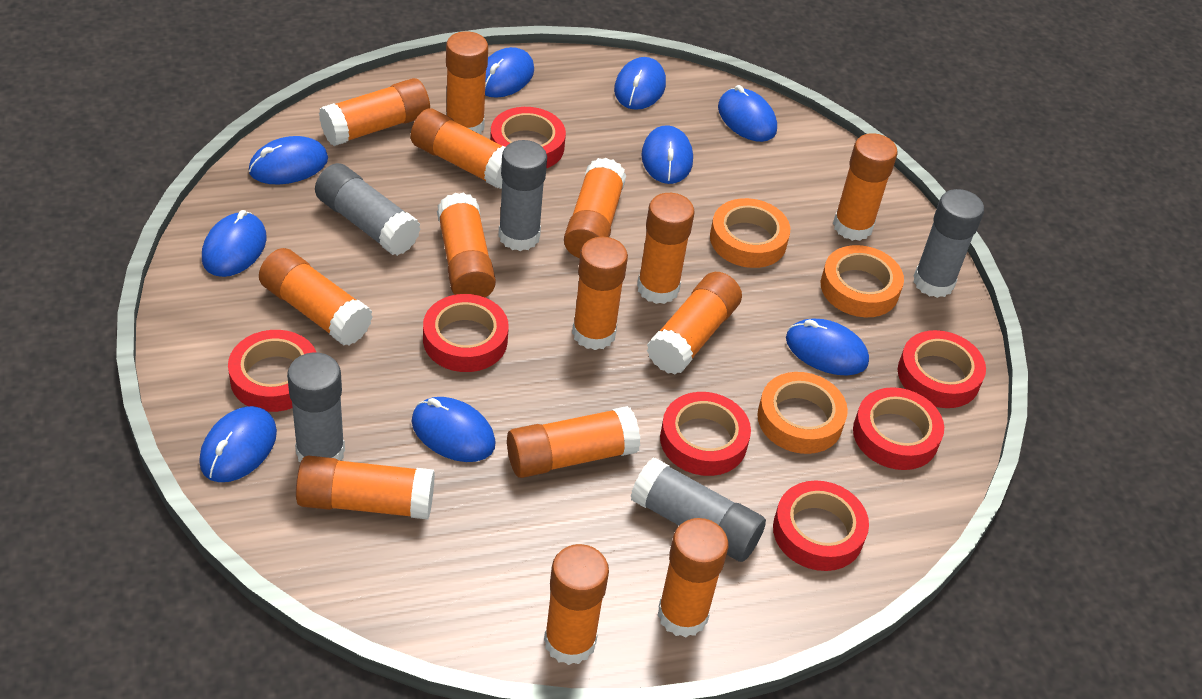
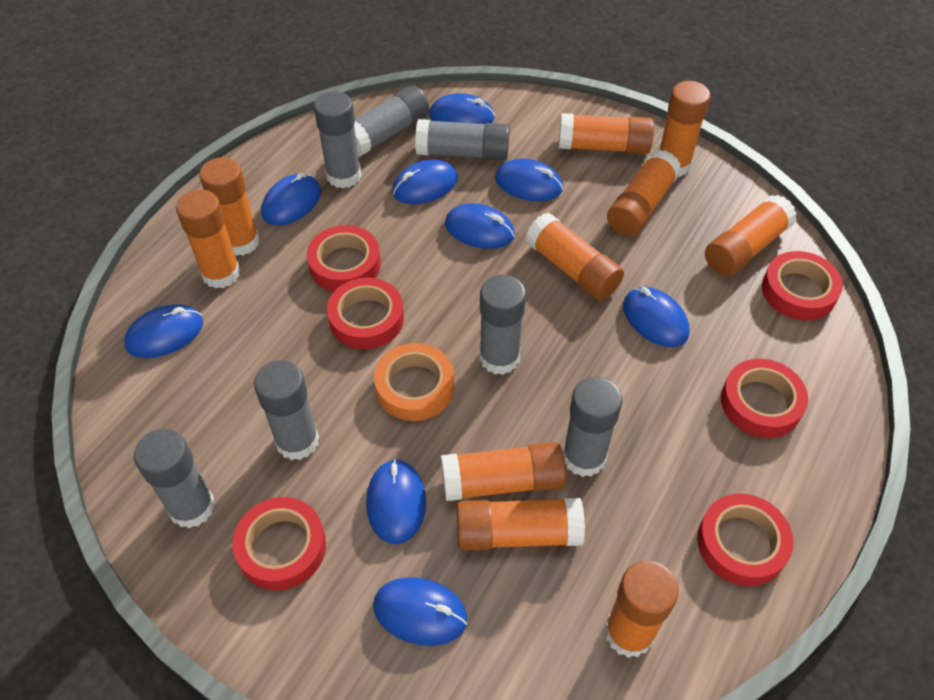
grey glue stick: [287,352,345,463] [315,163,421,256] [498,140,547,251] [630,458,766,562] [913,189,984,298] = 5 -> [134,429,215,528] [254,360,319,460] [314,91,361,188] [354,85,429,157] [415,119,510,161] [479,275,526,375] [563,377,622,477] = 7
orange glue stick: [259,248,373,346] [296,455,435,519] [319,78,430,146] [411,108,505,189] [437,192,496,298] [446,31,488,134] [507,406,640,478] [544,544,609,665] [564,158,627,258] [572,237,628,350] [637,193,695,304] [647,272,742,374] [657,518,728,638] [833,133,897,241] = 14 -> [176,189,240,289] [199,157,260,256] [441,442,566,501] [457,498,585,550] [525,213,624,301] [559,113,654,154] [604,561,679,658] [607,150,681,236] [660,81,710,177] [705,195,797,277] = 10
orange tape: [710,198,790,268] [757,372,848,454] [821,245,904,317] = 3 -> [374,343,454,421] = 1
red tape: [228,330,317,412] [423,294,509,372] [490,107,566,169] [660,392,751,476] [773,480,869,571] [853,387,944,470] [898,330,986,408] = 7 -> [232,497,326,590] [307,225,381,292] [327,278,404,349] [697,493,793,586] [721,359,808,438] [762,251,843,321] = 6

